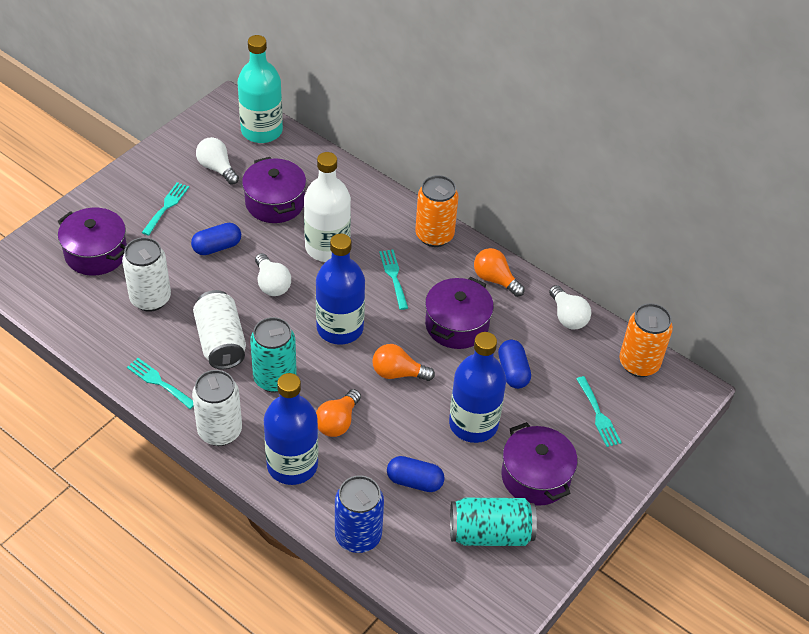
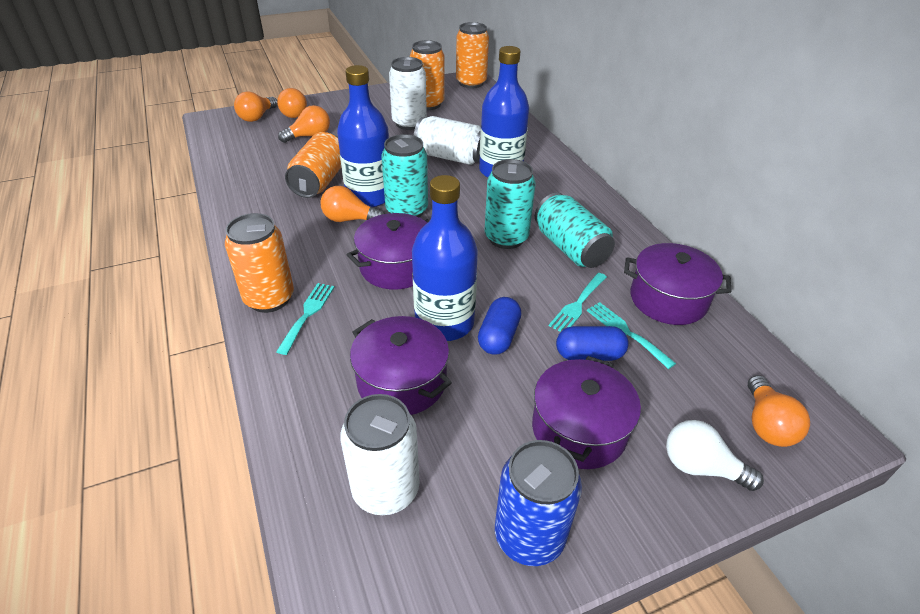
blue capsule: [191,223,241,255] [387,456,445,492] [498,340,531,389] = 3 -> [478,297,521,355] [556,326,629,361] = 2
orange can: [415,175,459,247] [619,303,673,377] = 2 -> [225,213,294,313] [285,132,341,198] [410,40,445,110] [456,22,489,88] = 4
orange light bulb: [316,389,361,437] [372,344,435,381] [474,248,525,297] = 3 -> [234,91,278,122] [277,88,307,118] [278,105,330,143] [320,186,385,222] [748,375,810,447] = 5
turquoise bottle: [238,35,283,143] = 1 -> none = 0
turquoise can: [250,317,297,393] [450,498,537,546] = 2 -> [381,134,428,217] [484,159,536,249] [535,193,615,268] = 3
turquoise fork: [127,358,194,409] [142,182,189,236] [379,250,408,310] [577,376,622,447] = 4 -> [276,283,334,355] [549,273,607,332] [587,302,676,369] = 3
white bottle: [304,152,351,262] = 1 -> none = 0
white light bulb: [196,137,239,185] [255,253,291,296] [549,285,591,329] = 3 -> [666,420,764,491] = 1

